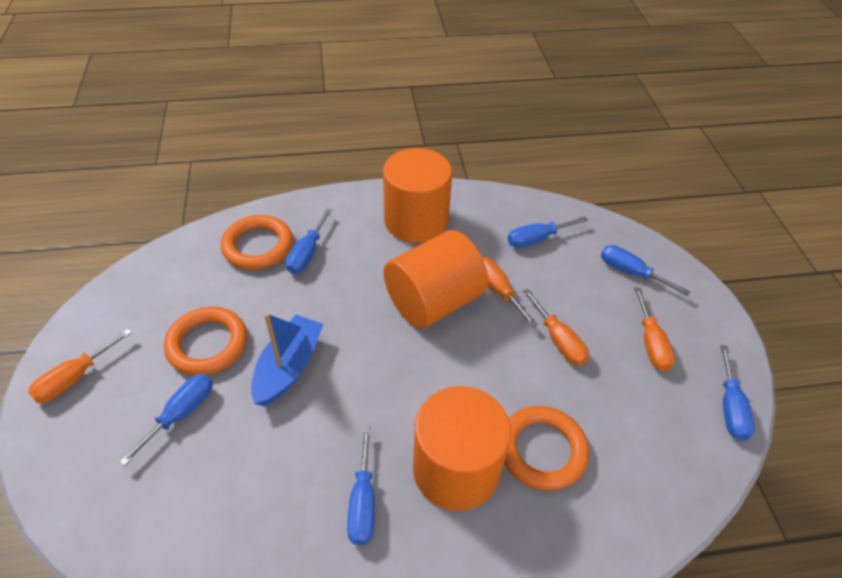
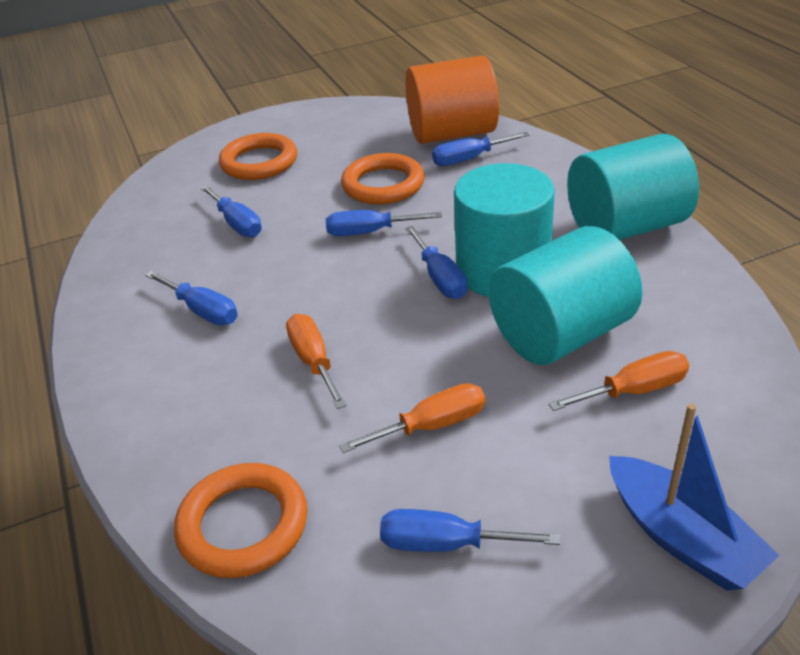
orange cylinder: [383,148,452,243] [384,230,488,329] [413,386,511,511] = 3 -> [405,56,499,144] = 1
orange screwdriver: [28,329,132,403] [482,257,538,327] [523,289,589,366] [634,288,675,372] = 4 -> [286,314,347,409] [339,383,485,453] [548,351,689,411] = 3
turquoise cylinder: none = 0 -> [454,163,555,297] [489,226,643,365] [567,134,699,240] = 3

